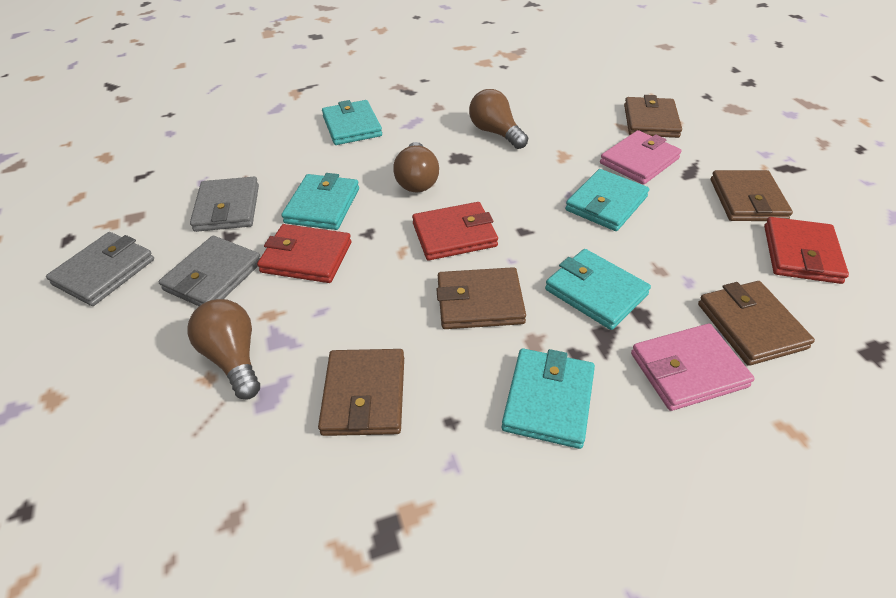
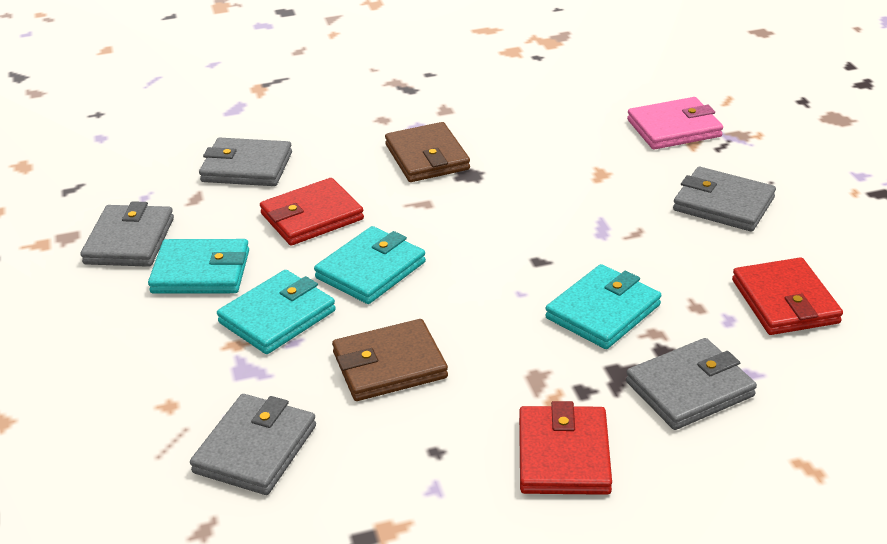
brown light bulb: [188,299,260,400] [393,142,439,192] [469,89,528,149] = 3 -> none = 0
brown wallet: [318,349,404,436] [436,267,526,329] [624,95,682,138] [698,281,815,366] [711,170,793,221] = 5 -> [332,319,448,401] [385,122,470,182] = 2
grey wallet: [46,232,154,306] [159,236,260,306] [190,177,259,232] = 3 -> [80,201,174,267] [190,394,316,495] [199,138,292,186] [626,338,757,430] [673,167,776,232] = 5
pink wallet: [600,130,682,184] [631,324,755,411] = 2 -> [627,97,723,150] = 1
turquoise wallet: [281,173,359,230] [322,100,382,145] [502,348,595,449] [545,249,651,330] [565,169,649,231] = 5 -> [148,239,249,294] [217,270,336,354] [314,226,426,304] [545,264,661,349] = 4

